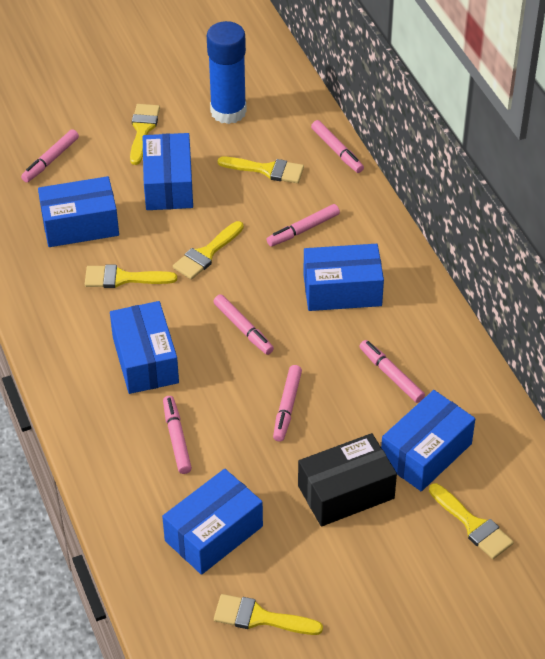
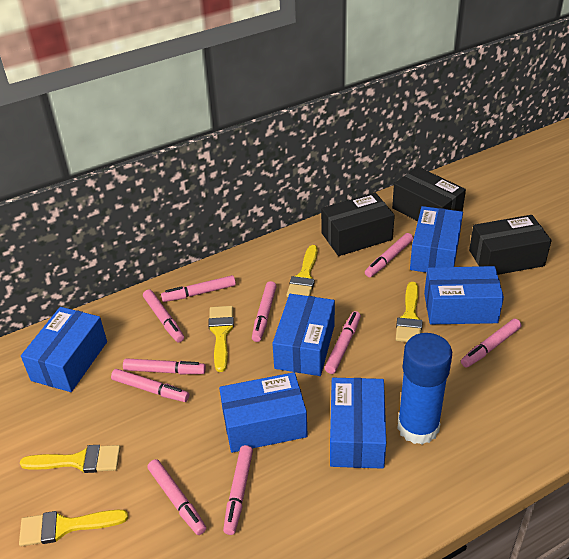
black box: [298,433,397,527] = 1 -> [321,193,395,256] [392,167,466,221] [469,215,552,275] = 3
pink marker: [21,129,79,183] [163,396,192,474] [213,294,274,355] [267,204,340,247] [273,365,302,442] [311,120,364,173] [359,340,425,403] = 7 -> [111,369,189,402] [123,358,206,374] [143,289,184,342] [148,459,206,535] [161,275,236,302] [223,445,253,535] [252,281,277,342] [325,311,361,374] [365,233,413,277] [461,319,521,367] = 10
yellow brush: [85,265,177,288] [130,104,160,165] [173,221,244,280] [214,594,323,635] [218,157,304,183] [429,483,514,559] = 6 -> [19,510,128,547] [20,445,120,473] [208,306,234,372] [286,245,318,297] [396,282,423,342] = 5

